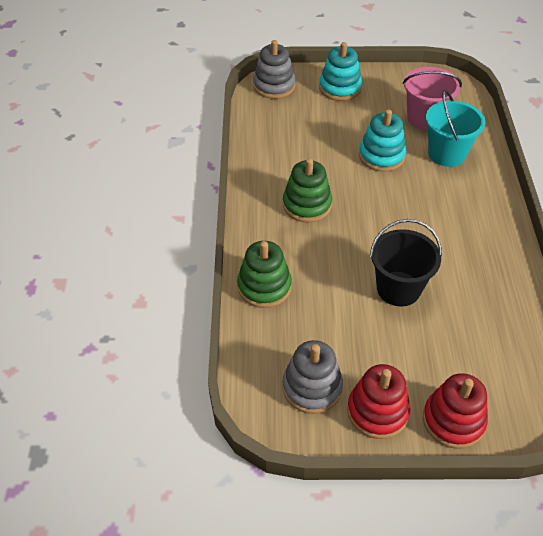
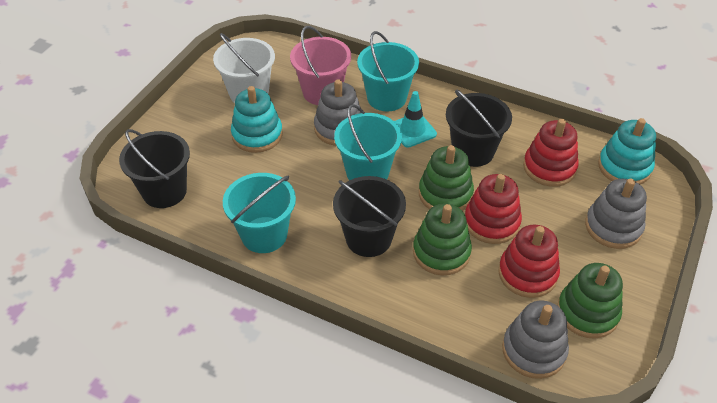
black bucket: [370,219,442,307] = 1 -> [119,129,190,208] [333,176,406,257] [446,89,512,167] = 3
green stacking toy: [237,241,292,308] [283,158,332,222] = 2 -> [413,204,472,275] [419,145,474,211] [557,263,623,339] = 3
grey stacking toy: [253,40,295,99] [282,340,343,414] = 2 -> [314,79,361,145] [502,301,569,379] [585,179,647,249] = 3
red stacking toy: [347,364,410,439] [423,373,488,449] = 2 -> [465,174,522,244] [498,224,560,298] [523,119,579,187] = 3
turquoise bucket: [426,90,485,167] = 1 -> [223,173,296,253] [334,104,402,180] [357,31,419,111] = 3
turquoise traffic cone: none = 0 -> [394,91,437,147] = 1
white bucket: none = 0 -> [213,33,275,103] = 1

